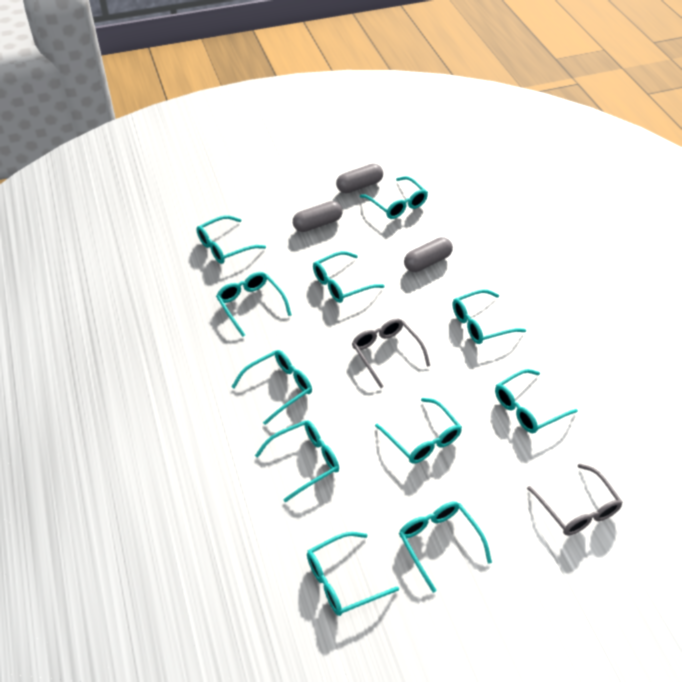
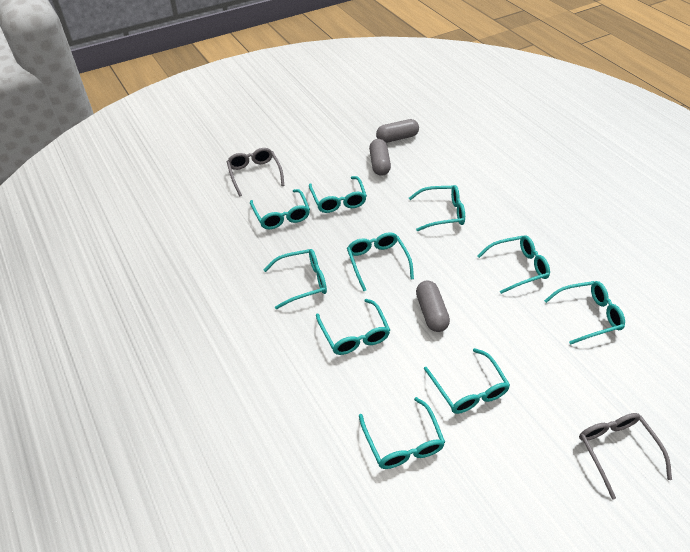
turquoise glasses: [196,215,266,264] [216,272,292,337] [232,350,312,425] [255,420,339,502] [307,532,399,616] [313,251,385,303] [360,176,428,219] [375,398,462,464] [399,502,492,593] [453,289,526,344] [495,369,578,433] = 11 -> [250,189,310,229] [264,249,327,309] [309,176,367,213] [316,299,390,355] [347,232,414,292] [359,397,445,469] [409,185,465,231] [424,348,510,414] [477,235,550,294] [544,281,625,345] = 10

